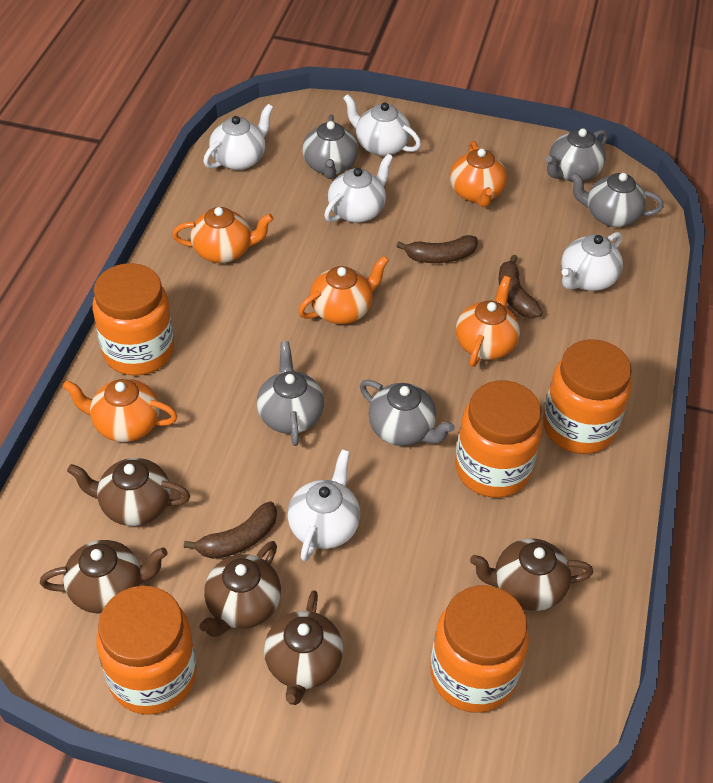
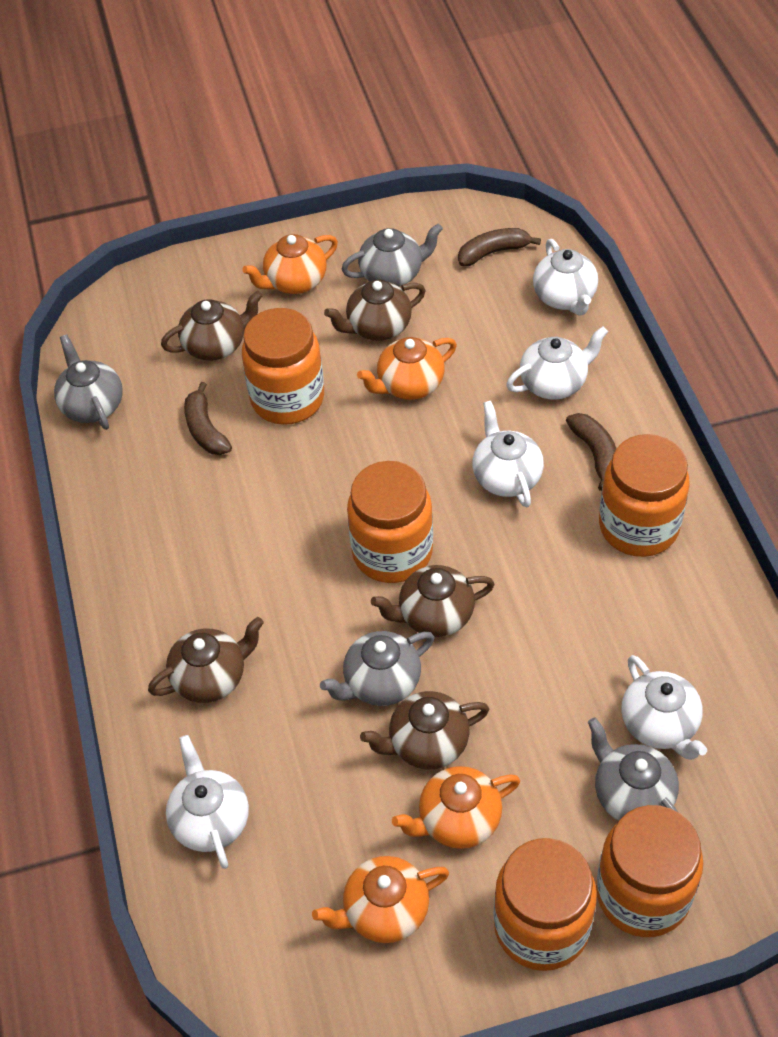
grey teapot: [257,341,324,446] [302,114,358,179] [360,380,455,446] [546,128,608,182] [570,172,663,227] = 5 -> [54,334,123,430] [320,631,434,706] [342,223,443,287] [588,717,679,821] = 4
orange teapot: [63,379,177,442] [172,207,274,263] [298,256,389,324] [450,141,507,207] [456,276,520,367] = 5 -> [242,234,338,294] [312,856,449,943] [357,337,457,400] [392,766,520,849] = 4

